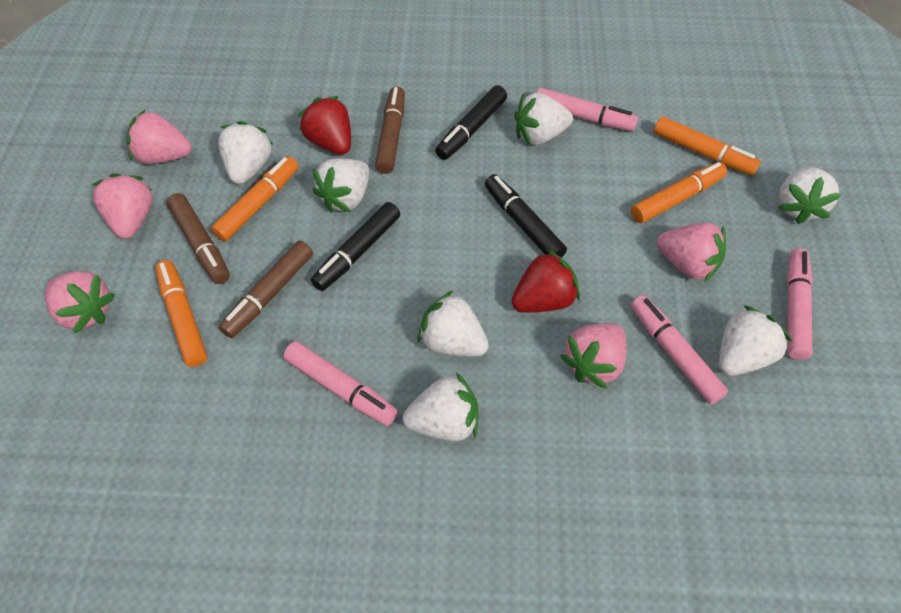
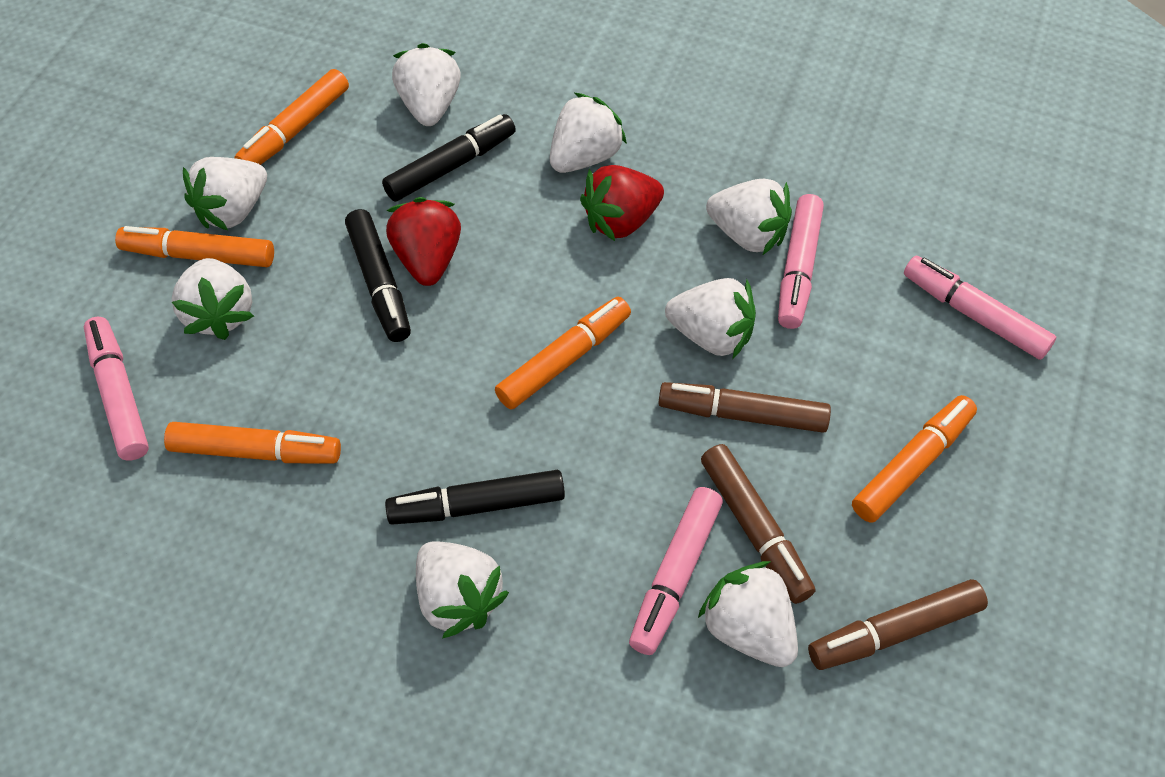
orange marker: [155,260,207,367] [211,156,298,242] [631,162,727,223] [653,116,761,175] = 4 -> [115,226,274,267] [164,422,341,464] [234,69,349,165] [495,297,631,409] [852,395,977,522] = 5
pink strawberry: [45,271,115,334] [91,173,153,239] [126,110,192,164] [560,323,626,389] [657,223,726,282] = 5 -> none = 0
white strawberry: [218,121,274,184] [313,159,369,213] [403,372,478,441] [418,290,489,357] [514,93,573,146] [719,305,792,376] [778,166,842,224] = 7 -> [172,258,254,340] [183,157,267,230] [392,43,461,126] [416,541,509,639] [550,92,627,173] [665,278,756,359] [698,561,798,667] [706,179,792,255] = 8

